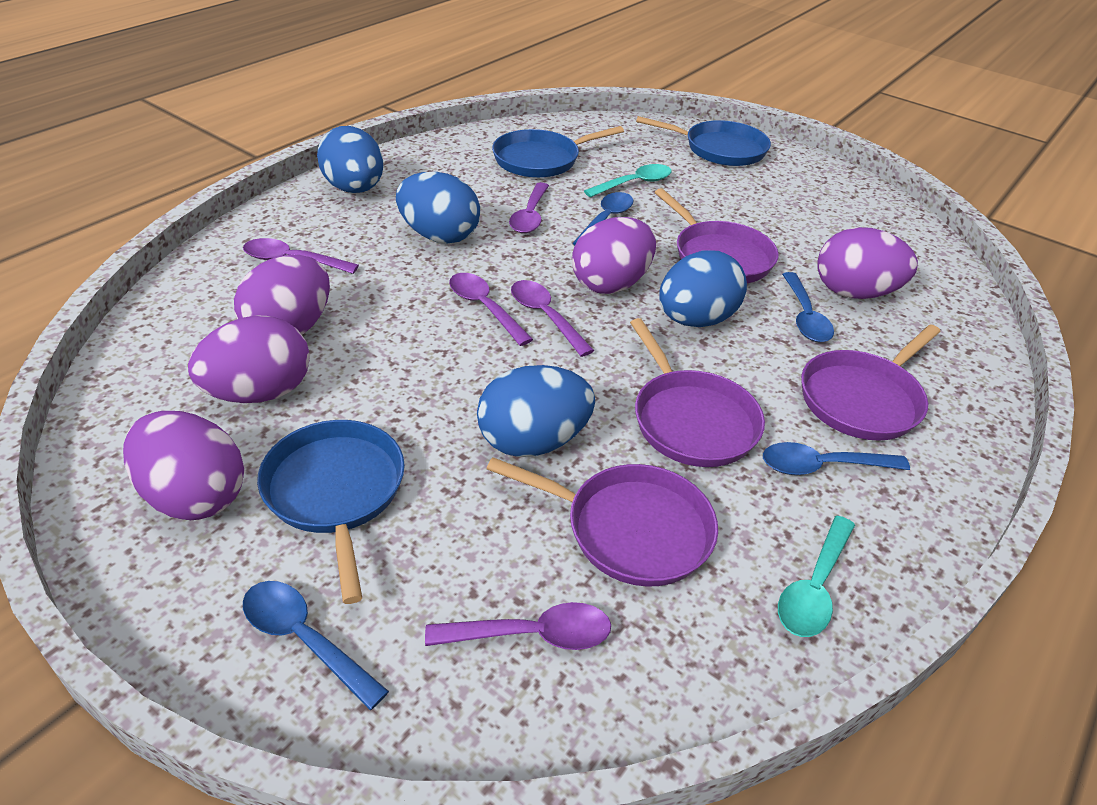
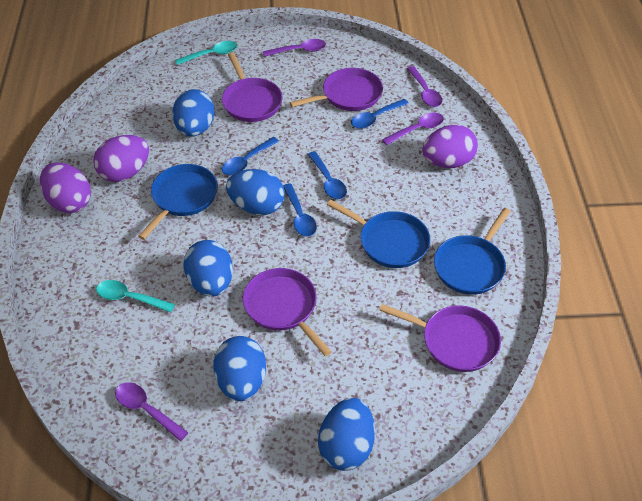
blue egg: [317,126,383,193] [396,172,480,244] [477,365,595,457] [659,250,747,327] = 4 -> [172,89,215,137] [183,240,233,297] [213,336,266,401] [226,169,285,215] [318,398,375,471] = 5
purple egg: [123,411,244,520] [188,315,310,403] [234,255,330,335] [572,217,656,294] [818,227,918,299] = 5 -> [40,162,91,213] [93,135,149,182] [422,125,478,168] = 3
purple spoon: [243,238,359,274] [425,602,611,650] [449,273,533,346] [509,182,549,233] [511,280,594,357] = 5 -> [115,382,188,441] [263,39,326,57] [382,113,444,145] [407,66,442,107] = 4

